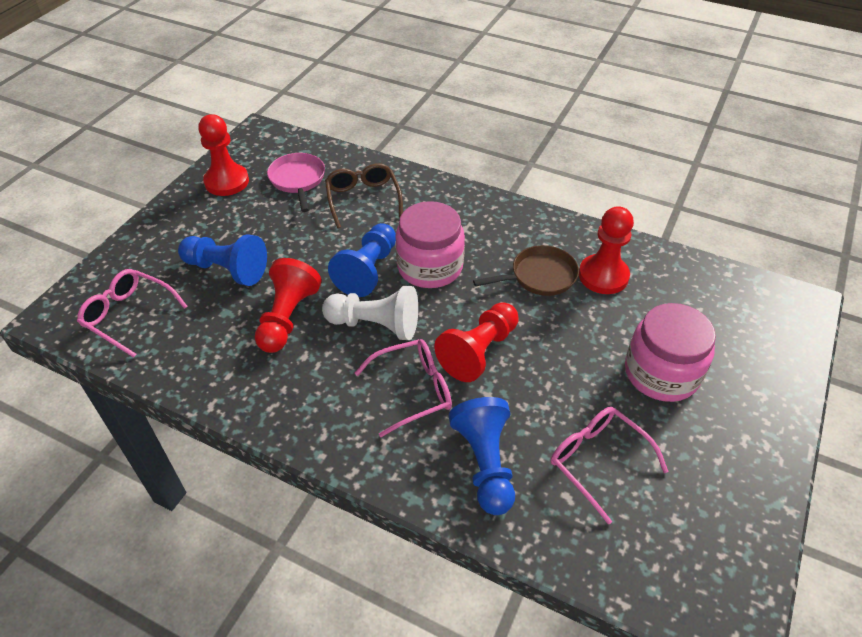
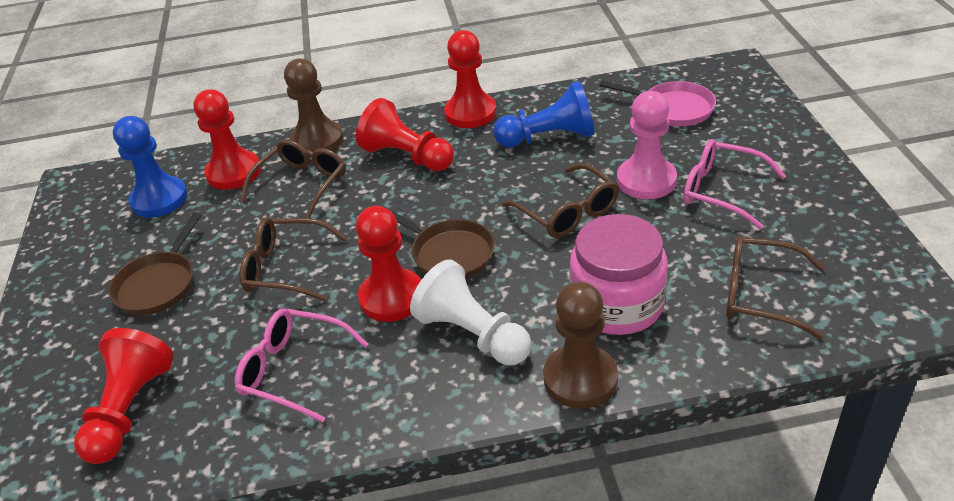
blue pawn: [178,235,267,286] [328,223,396,297] [449,397,515,515] = 3 -> [113,116,188,218] [493,81,594,148] = 2
brown glasses: [325,163,403,228] = 1 -> [239,217,348,301] [241,139,346,218] [502,163,619,238] [726,236,825,339] = 4
brown pan: [473,245,579,296] = 1 -> [109,213,202,315] [383,206,495,279] = 2
brown pawn: none = 0 -> [284,58,343,157] [543,282,618,409] = 2
pink glasses: [77,269,188,358] [355,339,452,437] [551,407,669,524] = 3 -> [235,308,368,423] [683,139,786,229] = 2
pink jar: [395,201,465,288] [625,303,716,402] = 2 -> [569,214,668,335] = 1
pink pawn: none = 0 -> [617,91,677,199] = 1
red pawn: [198,114,249,196] [255,258,322,353] [434,302,519,382] [579,206,634,294] = 4 -> [74,328,174,464] [193,90,261,190] [356,98,454,171] [356,206,421,322] [444,30,497,128] = 5

